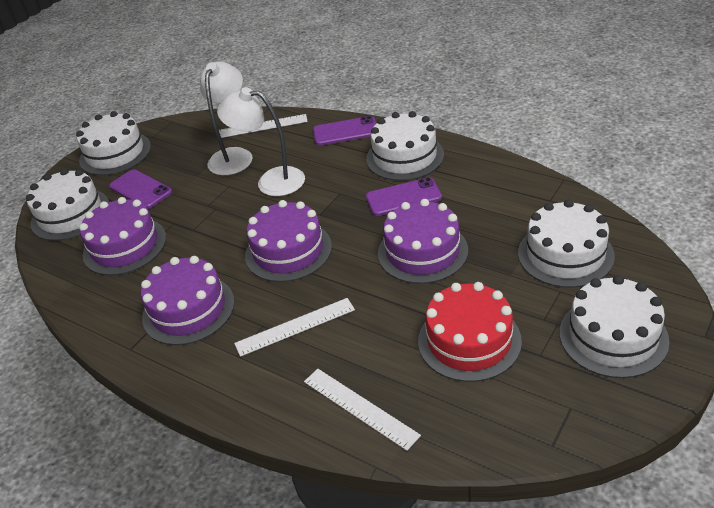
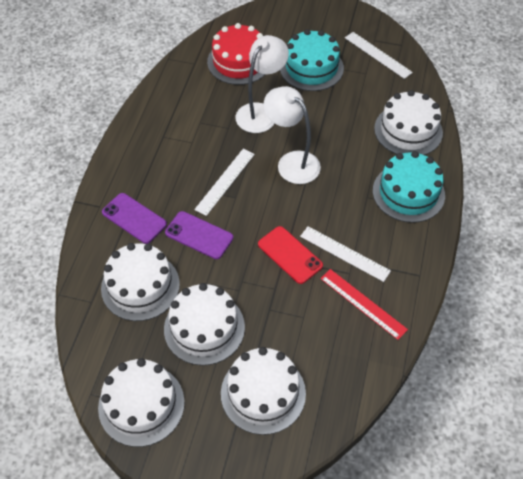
purple cake: [79,197,166,275] [141,256,235,345] [245,200,332,282] [378,199,468,284] = 4 -> none = 0
purple phone: [109,169,172,209] [313,116,376,146] [366,177,442,216] = 3 -> [102,193,167,244] [165,211,233,259] = 2
red phone: none = 0 -> [258,226,323,284] = 1
red ruler: none = 0 -> [320,269,408,340] = 1
turquoise cake: none = 0 -> [280,29,344,91] [373,151,445,223] = 2

